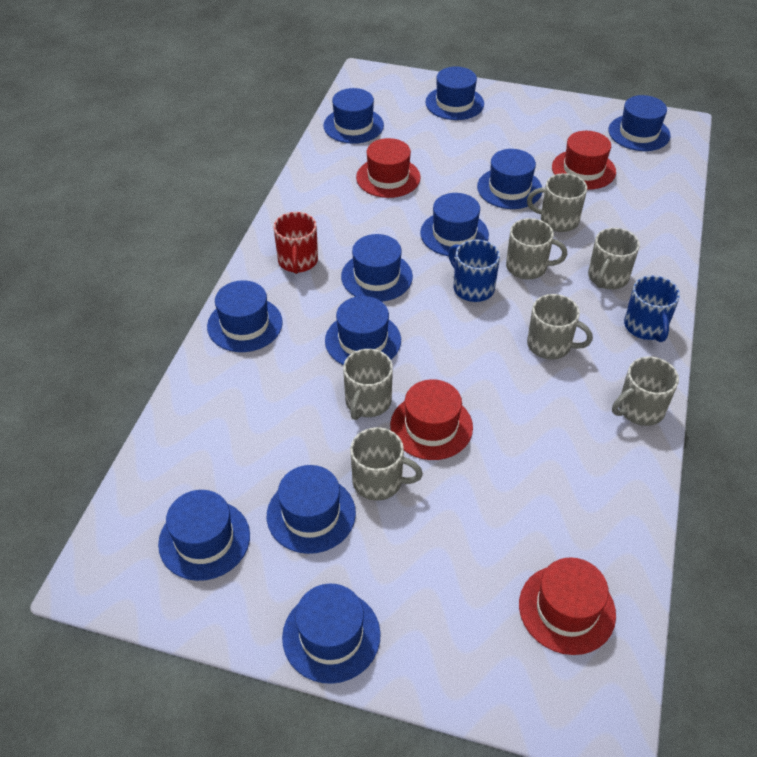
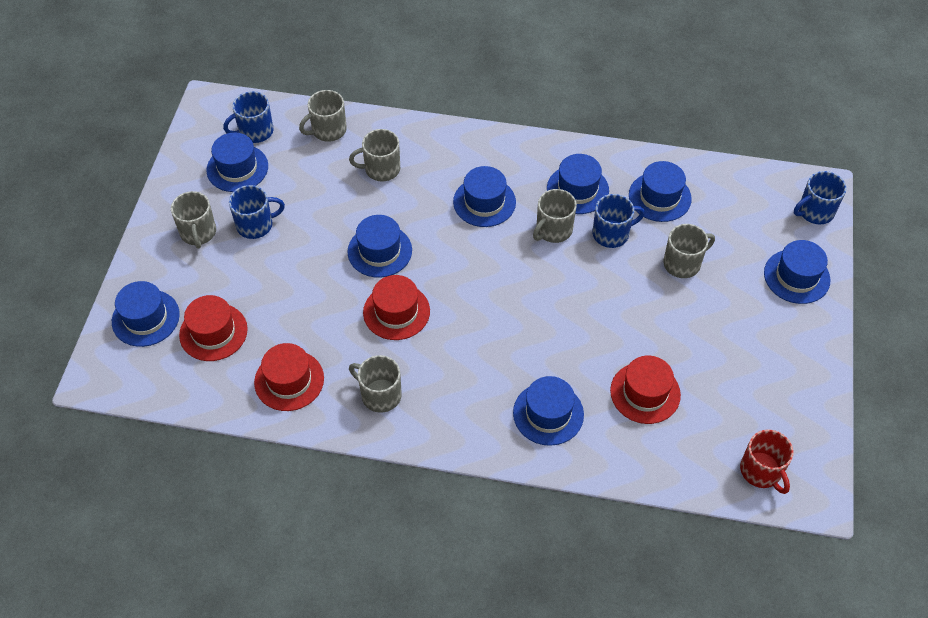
blue hat: [158,490,250,581] [207,280,283,352] [267,465,356,554] [282,584,381,684] [323,88,384,144] [325,296,401,365] [341,234,413,302] [420,193,489,257] [425,67,484,120] [477,149,542,209] [608,95,671,151] = 11 -> [112,281,180,347] [206,133,268,192] [347,215,412,278] [453,166,516,227] [513,376,584,446] [547,154,609,214] [629,161,692,222] [764,240,830,304] = 8
blue mug: [448,240,500,302] [624,275,680,342] = 2 -> [223,91,274,143] [229,185,285,239] [592,194,645,248] [794,171,847,224] = 4
grey mug: [343,349,393,420] [350,427,423,501] [506,218,567,280] [527,173,587,232] [527,294,593,360] [588,228,640,289] [612,357,679,426] = 7 -> [171,191,216,248] [299,90,347,142] [349,129,400,182] [349,355,402,412] [533,189,577,243] [663,224,715,278] = 6

